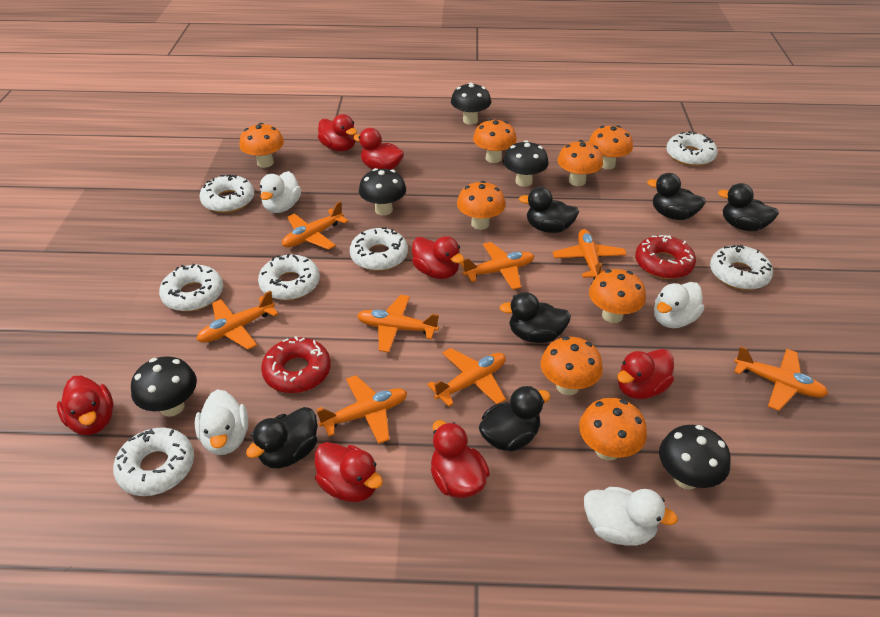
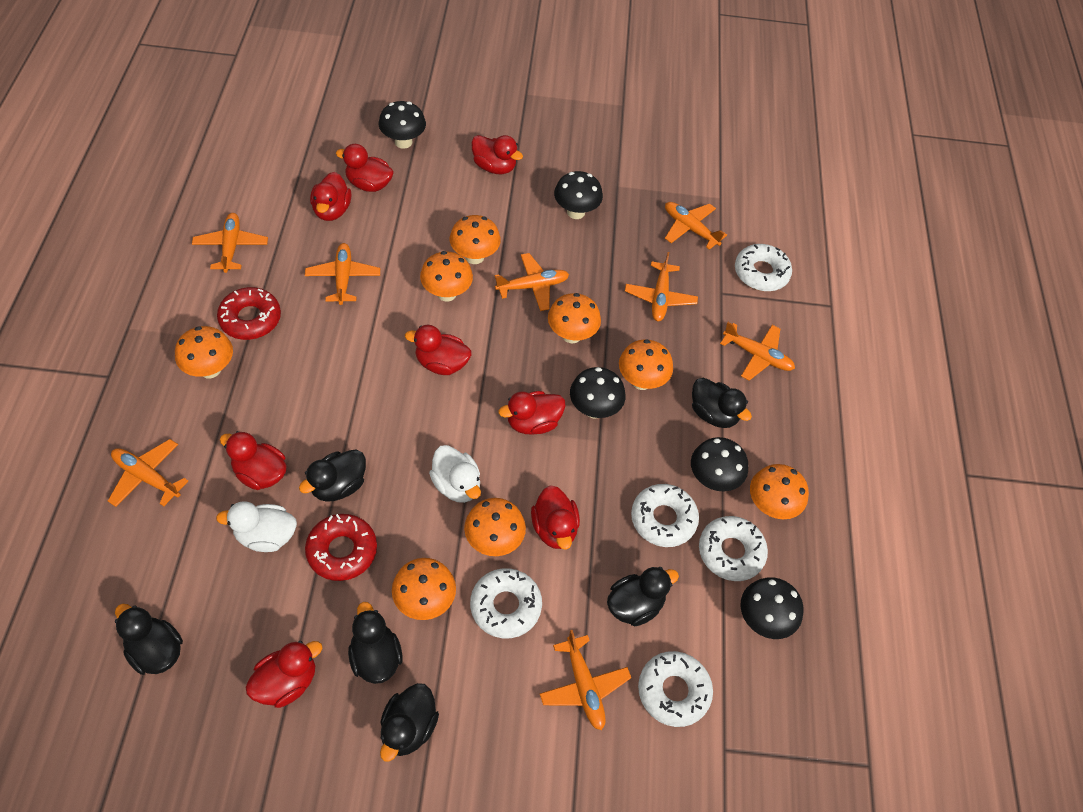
red duck: [57,376,113,435] [315,442,383,502] [318,114,357,152] [353,128,404,170] [412,236,465,279] [431,420,490,498] [617,349,674,399] = 7 -> [220,431,286,490] [246,641,322,708] [310,172,351,221] [336,144,394,192] [405,325,471,375] [471,135,523,174] [498,391,566,435] [531,485,580,550] = 8
white donut: [113,427,194,496] [159,264,223,311] [200,175,254,213] [258,254,320,300] [350,227,408,271] [666,131,718,166] [710,245,773,290] = 7 -> [470,568,542,638] [631,484,699,547] [638,651,713,727] [699,516,768,581] [735,244,792,291] = 5
white duck: [195,389,248,455] [260,171,301,213] [584,487,678,546] [654,282,704,328] = 4 -> [216,501,297,552] [429,445,481,503] = 2

